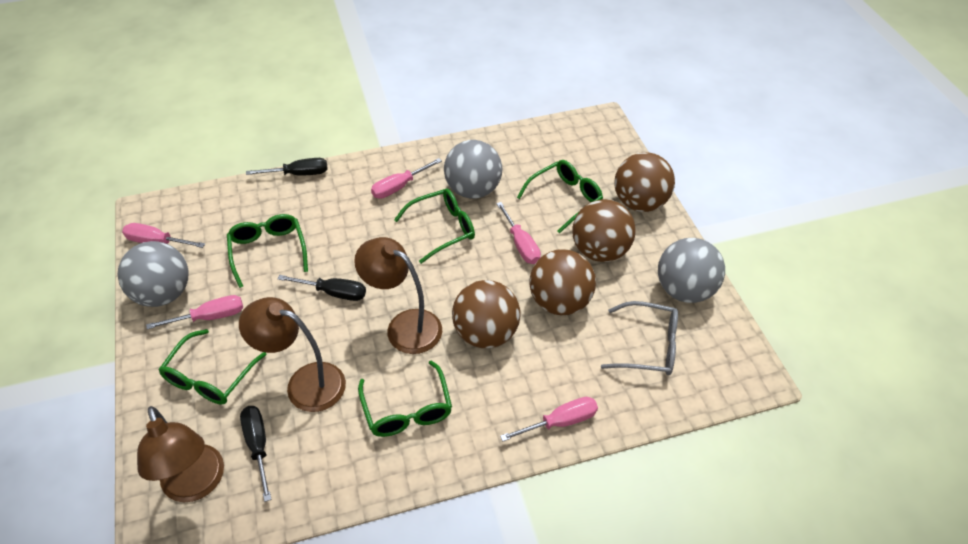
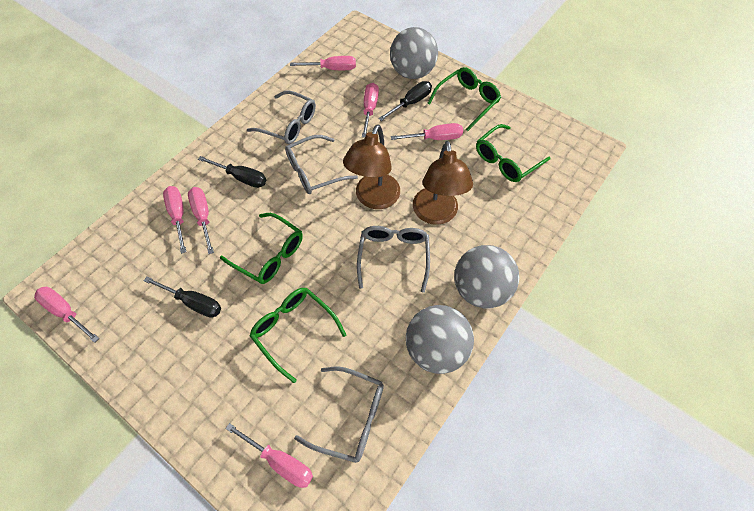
brown ball: [452,280,521,348] [529,249,596,315] [572,199,636,262] [614,152,675,212] = 4 -> none = 0
brown lamp: [137,406,224,502] [239,297,346,412] [354,237,442,354] = 3 -> [343,125,400,209] [413,141,473,225] = 2
green glasses: [158,329,267,405] [227,214,308,288] [358,360,452,437] [394,189,475,264] [517,160,603,234] = 5 -> [220,213,303,284] [250,288,347,383] [427,67,501,131] [476,124,551,182] = 4
grey glasses: [601,301,678,375] = 1 -> [247,90,316,144] [285,135,358,194] [294,366,384,463] [357,226,430,293] = 4
pink screwdriver: [122,223,205,248] [146,295,243,329] [371,158,442,199] [496,202,541,264] [500,397,598,442] = 5 -> [34,287,99,343] [163,186,186,254] [188,187,214,254] [225,423,313,488] [290,56,356,70] [362,83,379,138] [391,123,463,140] = 7

